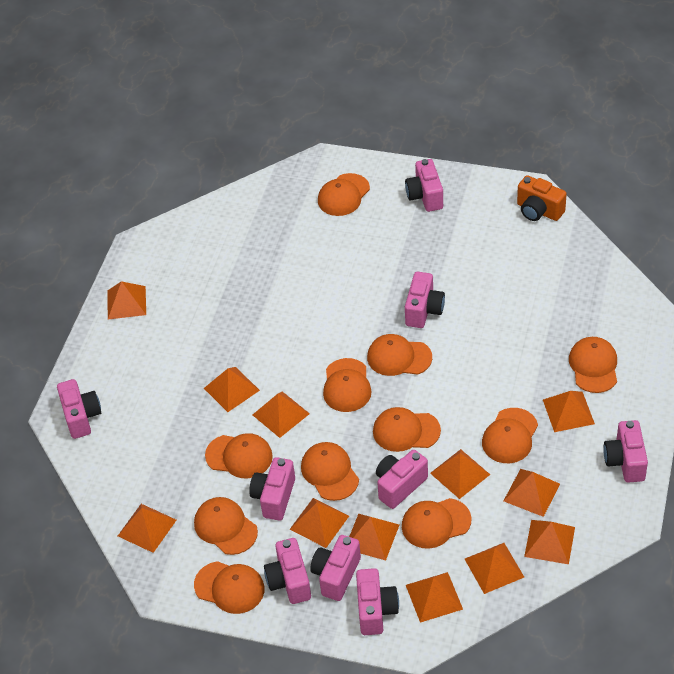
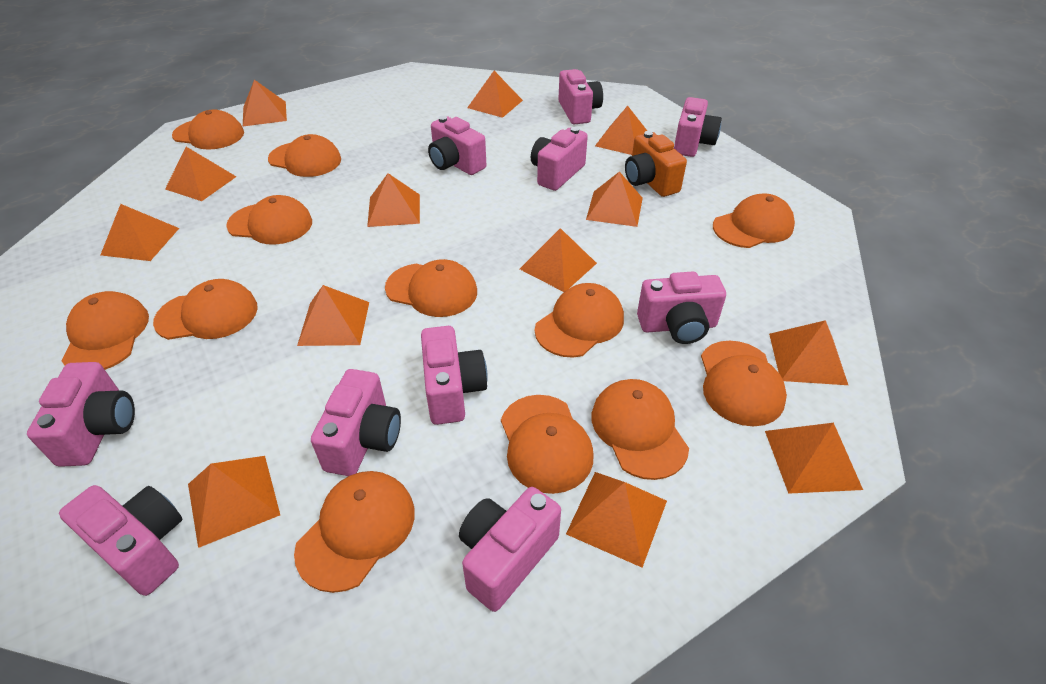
orange cap: [194,497,258,555] [194,561,265,614] [205,433,273,479] [301,442,359,501] [318,173,370,216] [323,358,372,412] [367,334,432,376] [373,407,441,452] [402,498,471,549] [482,408,538,463] [569,337,617,393] = 11 -> [62,291,149,370] [153,279,258,340] [172,109,244,150] [226,195,312,245] [268,134,341,177] [294,471,415,593] [385,259,477,317] [501,395,593,494] [535,283,624,358] [592,379,689,480] [701,341,787,426] [713,193,795,248] = 12
orange pyramid: [107,281,146,319] [118,504,176,553] [204,367,260,412] [253,391,310,438] [290,498,349,548] [349,514,399,560] [406,572,463,623] [430,449,490,499] [465,543,524,594] [504,469,560,517] [524,520,575,564] [543,391,595,432] = 12 -> [101,204,179,261] [165,147,236,201] [188,456,280,548] [243,80,287,126] [297,285,369,346] [367,173,420,227] [467,71,523,118] [520,228,597,292] [566,472,667,568] [586,172,643,227] [595,106,647,155] [765,423,863,494] [769,320,848,385] = 13
pink camera: [57,379,101,439] [249,457,295,520] [264,538,311,604] [310,535,361,601] [356,568,399,635] [376,450,428,509] [405,159,443,212] [405,272,445,328] [604,420,648,483] = 9 -> [27,362,135,467] [59,485,182,596] [311,369,401,476] [421,326,488,425] [428,116,486,175] [459,487,561,612] [531,127,588,191] [558,69,603,124] [637,272,726,344] [674,97,722,157] = 10

